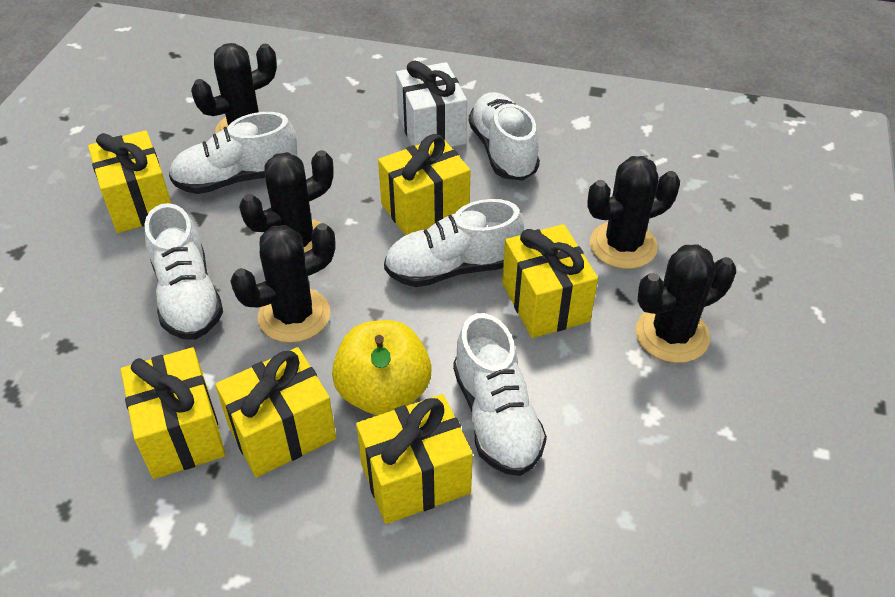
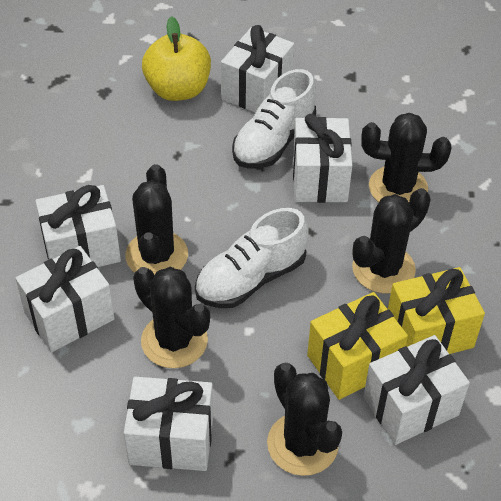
white gift: [396,61,467,147] = 1 -> [15,246,115,352] [35,185,121,267] [124,377,213,471] [221,25,294,113] [293,114,352,203] [363,335,470,445] = 6
white shoe: [145,203,223,340] [169,112,297,194] [384,199,524,287] [453,313,547,476] [469,92,540,180] = 5 -> [195,208,308,308] [232,69,316,169] = 2
yellow gift: [88,130,171,233] [121,347,225,479] [215,347,336,477] [356,394,473,524] [378,134,471,236] [502,224,598,338] = 6 -> [307,292,408,400] [388,267,485,354] = 2

